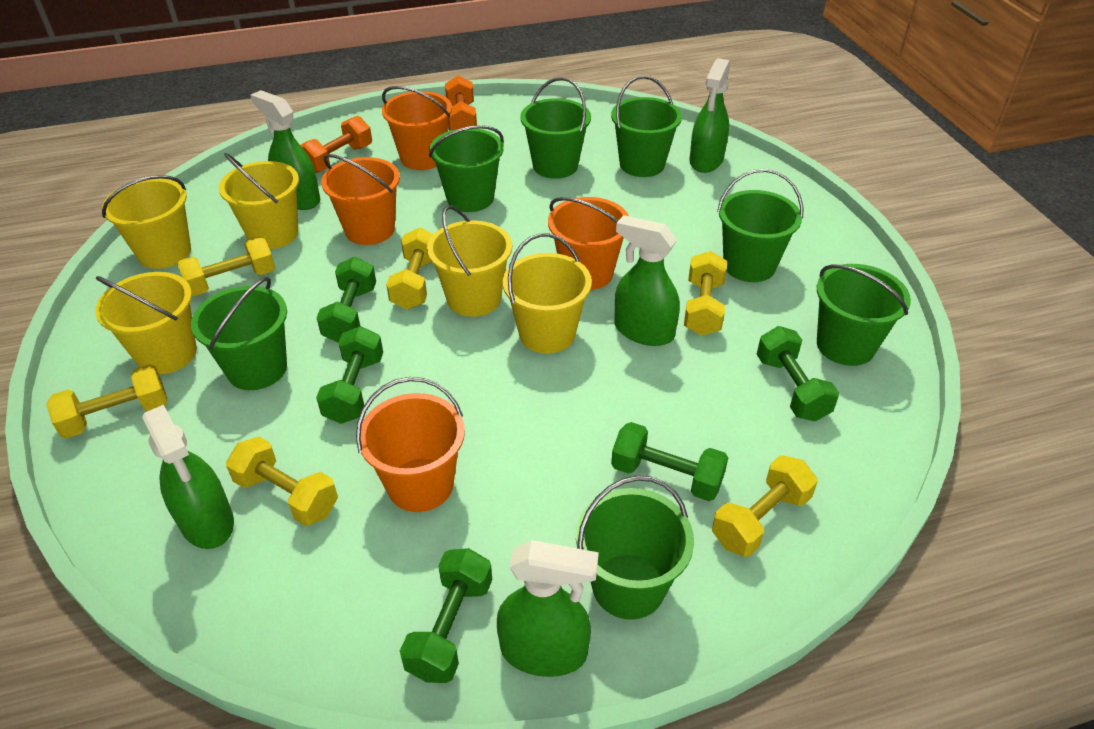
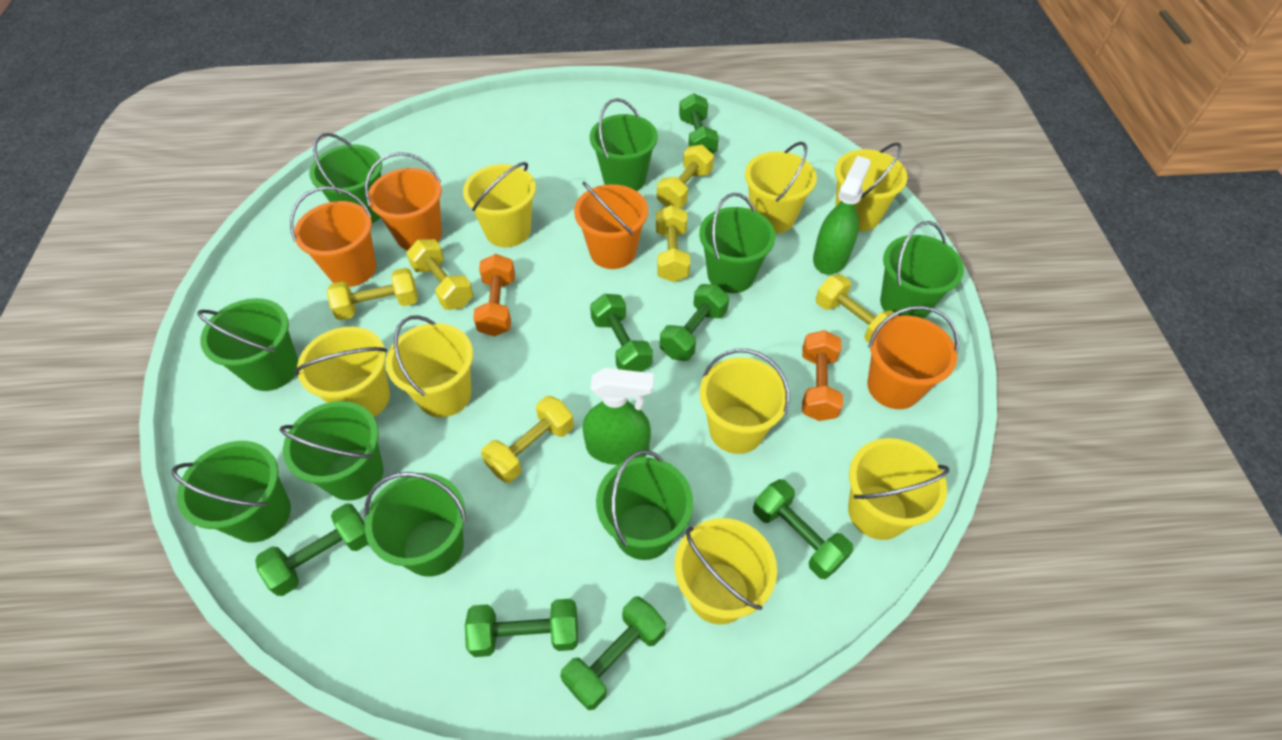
green bucket: [191,277,287,390] [429,125,504,212] [520,77,591,179] [576,475,694,620] [611,76,682,177] [717,169,803,282] [817,264,911,366] = 7 -> [172,441,291,543] [197,298,298,391] [279,401,383,500] [309,133,382,223] [365,472,466,577] [590,98,658,191] [596,450,693,560] [699,193,776,293] [880,221,964,319] = 9
green dumbbell: [316,326,383,424] [317,257,376,342] [400,548,492,683] [611,422,728,501] [757,326,839,422] = 5 -> [255,503,368,596] [465,599,578,657] [560,596,666,710] [590,294,653,372] [660,284,729,361] [679,93,719,154] [753,479,854,579] = 7
green spray bottle: [142,405,234,549] [251,90,320,210] [497,540,599,677] [614,215,680,346] [689,58,730,173] = 5 -> [583,368,654,465] [813,156,871,275] = 2
yellow bucket: [95,272,197,375] [102,175,191,269] [219,153,299,249] [427,206,512,317] [503,233,592,353] = 5 -> [294,327,390,417] [386,315,473,418] [463,162,536,247] [675,518,777,624] [700,349,790,454] [745,142,817,234] [835,142,907,232] [848,438,950,540] = 8

